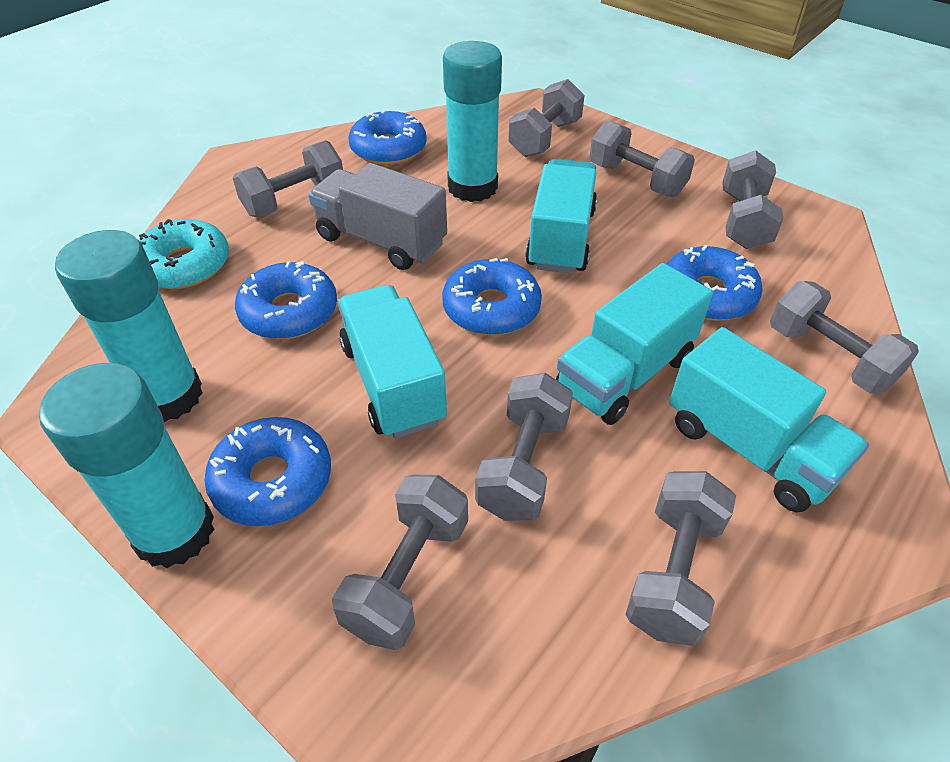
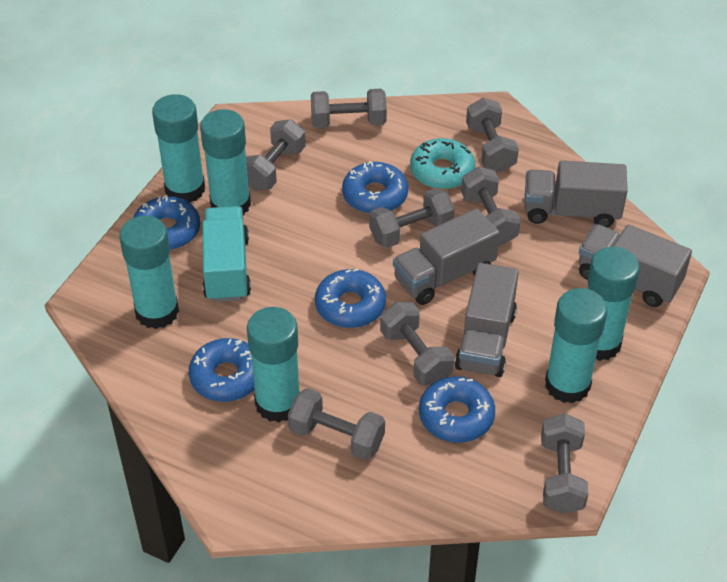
grey truck: [308,163,447,270] = 1 -> [393,208,500,305] [455,263,519,377] [525,160,628,228] [579,224,692,307] = 4
turquoise glue stick: [39,363,215,568] [55,230,203,422] [443,41,502,202] = 3 -> [119,216,179,329] [152,94,205,203] [200,109,251,216] [247,307,300,423] [545,288,607,403] [588,247,640,361] = 6
turquoise truck: [338,285,447,439] [525,159,597,274] [556,263,713,425] [669,327,869,512] = 4 -> [202,206,251,302] = 1

